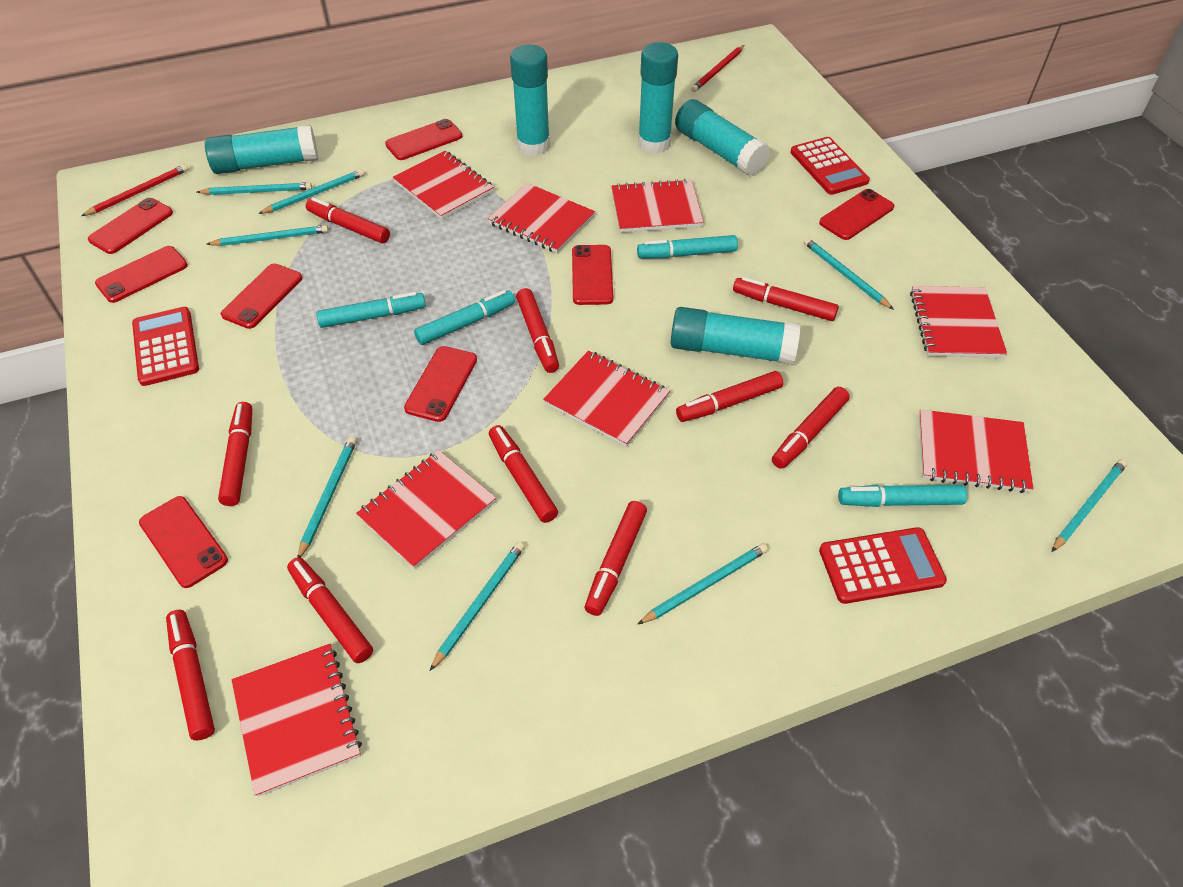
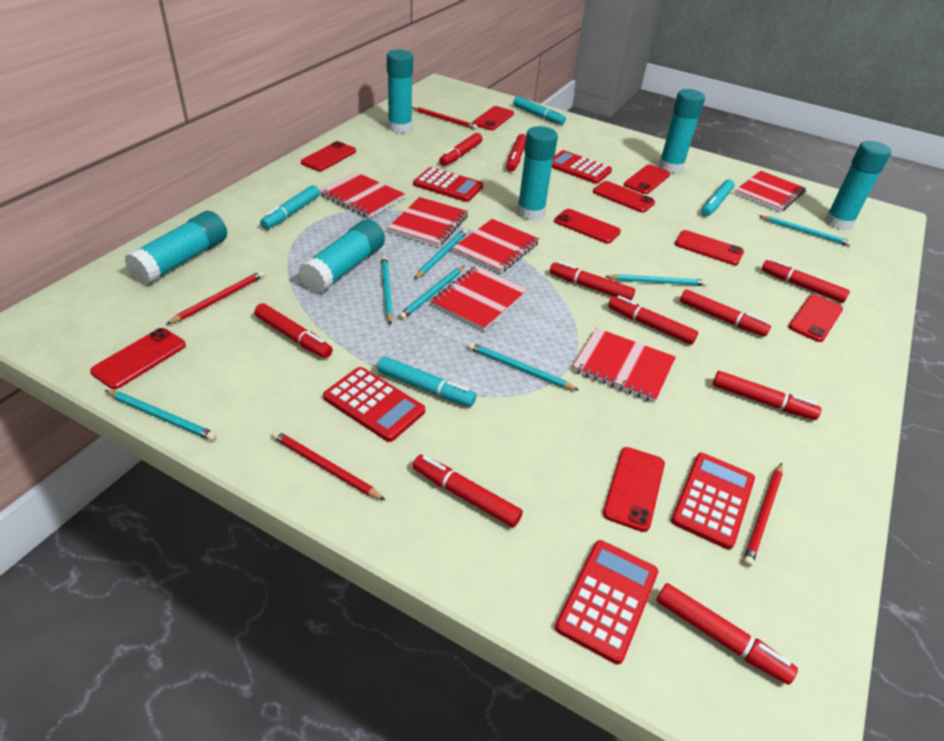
red calculator: [132,307,199,386] [790,137,870,195] [819,527,947,604] = 3 -> [323,367,425,442] [413,167,483,202] [552,150,612,184] [555,540,658,664] [671,453,755,550] = 5
red notebook: [232,644,362,797] [356,450,496,569] [393,151,494,220] [488,183,595,253] [543,350,670,447] [611,179,704,233] [910,286,1007,358] [919,409,1033,493] = 8 -> [319,172,405,218] [388,197,468,247] [431,266,528,331] [452,219,539,274] [573,328,676,402] [735,171,806,212] = 6
red pencil: [81,164,189,216] [691,45,745,92] = 2 -> [167,271,264,324] [272,431,385,500] [412,107,477,129] [743,463,783,567] = 4
red phone: [88,198,173,254] [95,246,188,303] [139,496,228,588] [221,264,302,329] [385,119,462,160] [404,346,477,422] [572,245,613,305] [819,189,894,240] = 8 -> [90,328,186,389] [301,141,356,171] [473,106,514,130] [554,209,621,244] [593,181,655,213] [603,447,665,532] [624,164,670,194] [675,230,744,265] [789,294,843,342] = 9
turquoise glue stick: [205,125,318,174] [510,45,550,156] [638,42,678,154] [671,307,801,365] [675,99,770,176] = 5 -> [125,211,227,285] [298,219,385,293] [387,50,413,133] [517,126,558,221] [658,89,705,173] [825,141,891,230] = 6
turquoise pencil: [197,182,312,195] [207,225,328,246] [258,169,364,214] [298,437,357,557] [430,542,525,671] [637,543,768,625] [804,238,894,310] [1052,459,1127,552] = 8 -> [105,390,217,441] [381,256,393,325] [399,266,464,320] [414,229,467,279] [468,342,579,391] [605,274,707,286] [759,215,852,246] = 7

